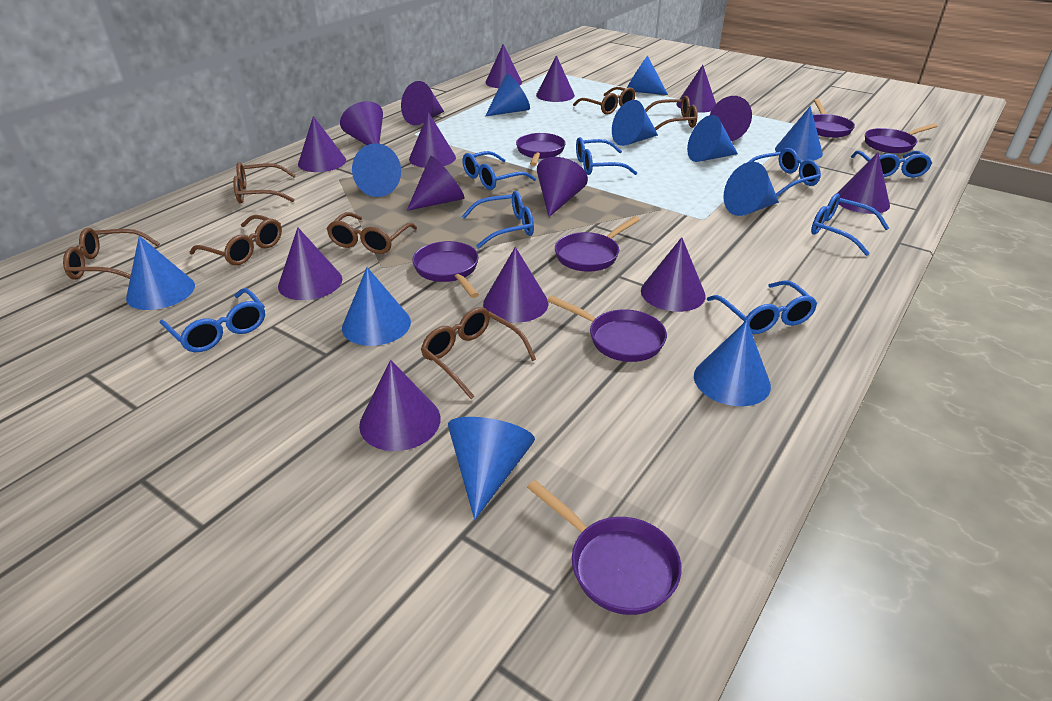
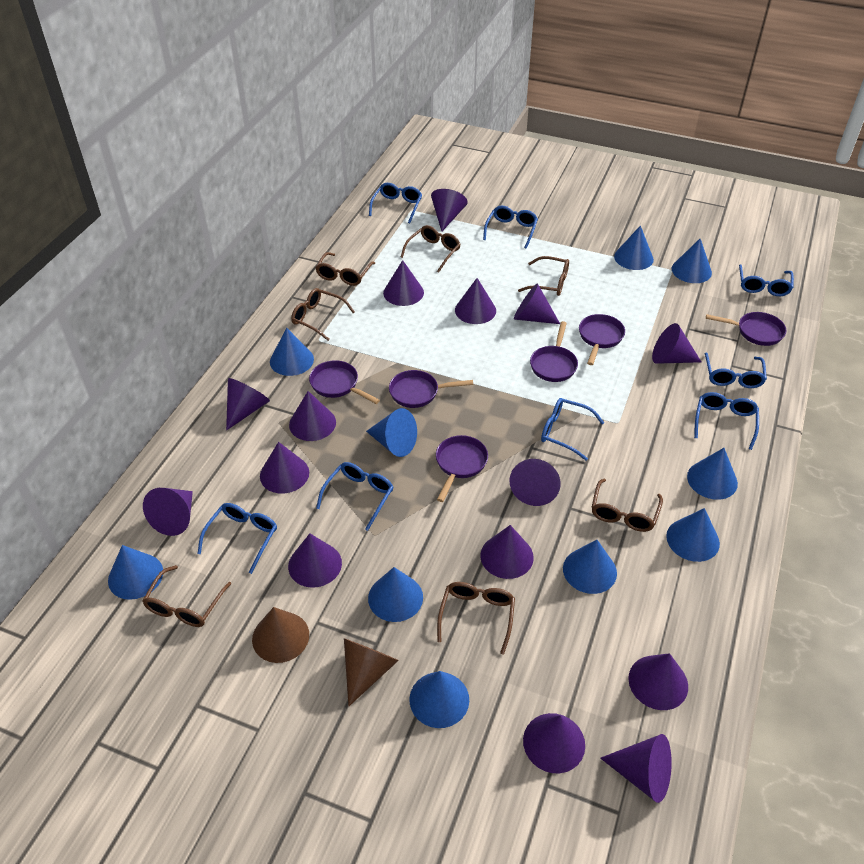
blue cone: [126,236,195,310] [342,267,411,346] [352,143,401,197] [448,417,535,520] [485,74,530,116] [612,100,658,146] [627,56,668,95] [687,115,738,162] [694,320,771,406] [724,162,779,216] [775,106,823,161] = 11 -> [108,545,163,600] [270,328,314,376] [366,408,417,457] [368,567,423,622] [410,671,469,728] [563,540,617,594] [614,226,654,270] [666,508,720,562] [672,239,712,283] [687,448,738,500] = 10
brown cone: none = 0 -> [252,607,309,663] [344,638,399,706] = 2
purple pan: [412,241,479,298] [516,133,565,166] [527,480,681,615] [547,296,667,362] [555,216,640,272] [813,99,855,138] [865,123,937,153] = 7 -> [309,360,380,404] [389,370,473,408] [436,435,488,502] [530,321,578,382] [579,314,625,365] [706,312,786,346] = 6

